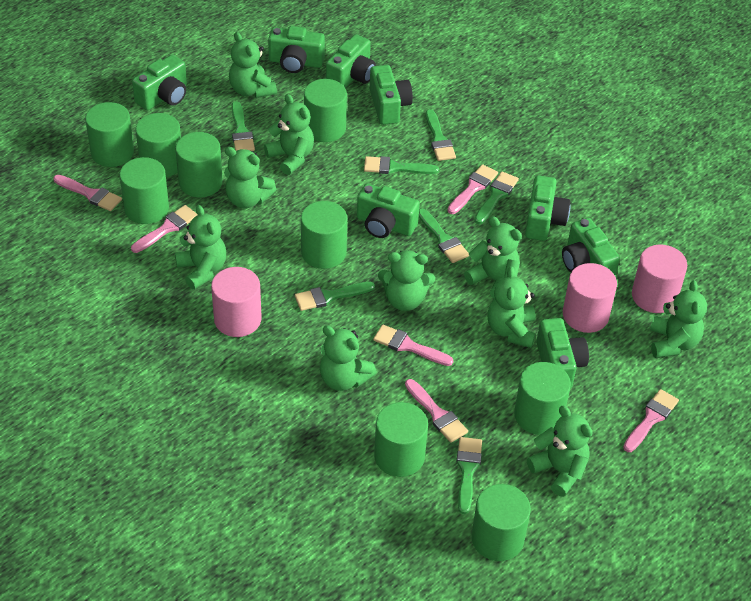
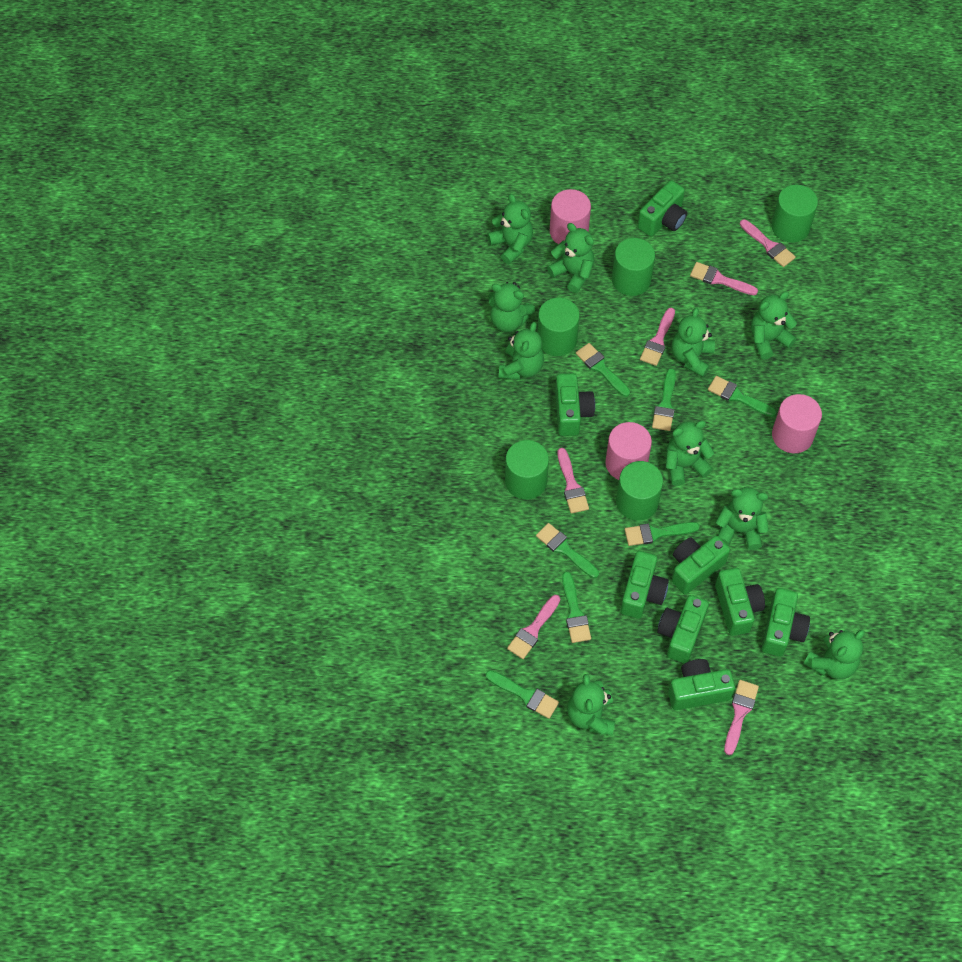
green cylinder: [85,102,134,167] [119,157,169,224] [136,113,181,177] [175,132,223,198] [301,201,347,269] [304,79,347,142] [374,402,428,477] [471,484,531,561] [514,362,571,435] = 9 -> [505,440,549,500] [537,298,580,356] [612,238,655,296] [616,461,663,521] [771,185,818,242] = 5

